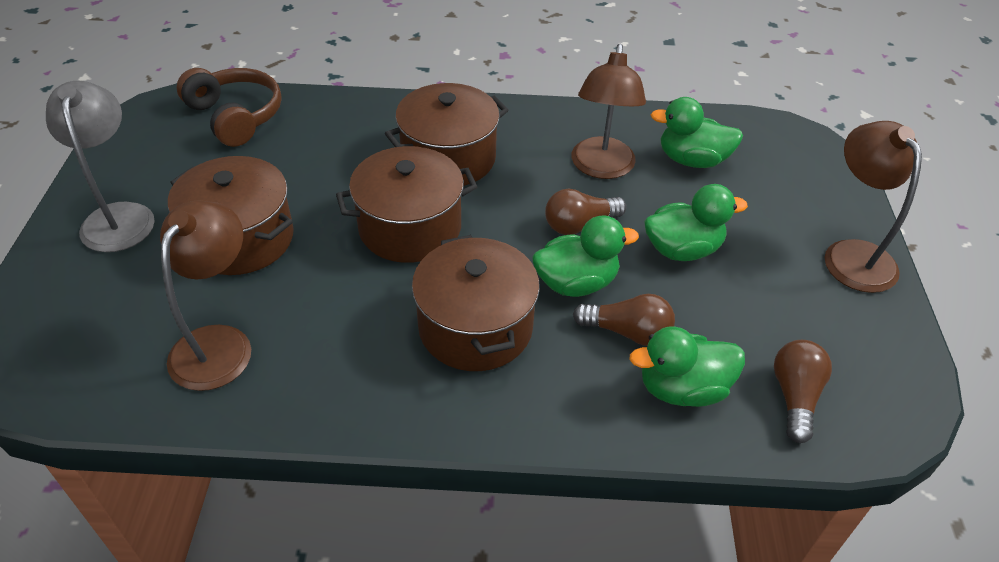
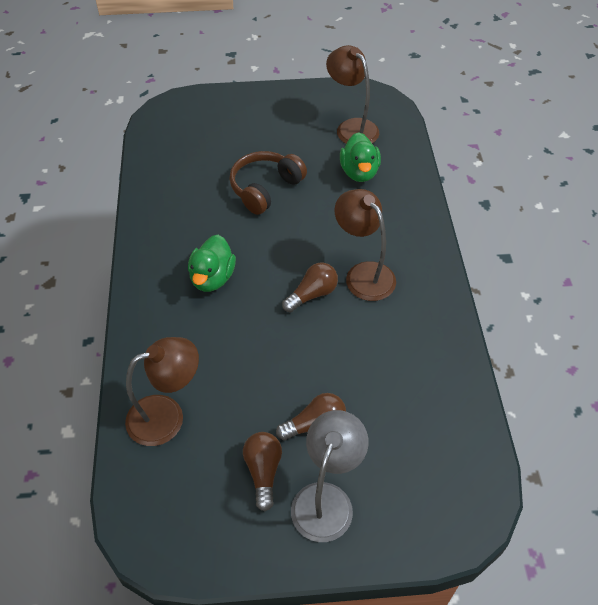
brown pot: [168,156,294,275] [336,146,477,263] [385,83,508,186] [412,235,540,371] = 4 -> none = 0
green duck: [532,215,639,297] [630,327,745,407] [644,184,748,261] [651,97,743,168] = 4 -> [188,235,236,292] [340,132,381,182] = 2

